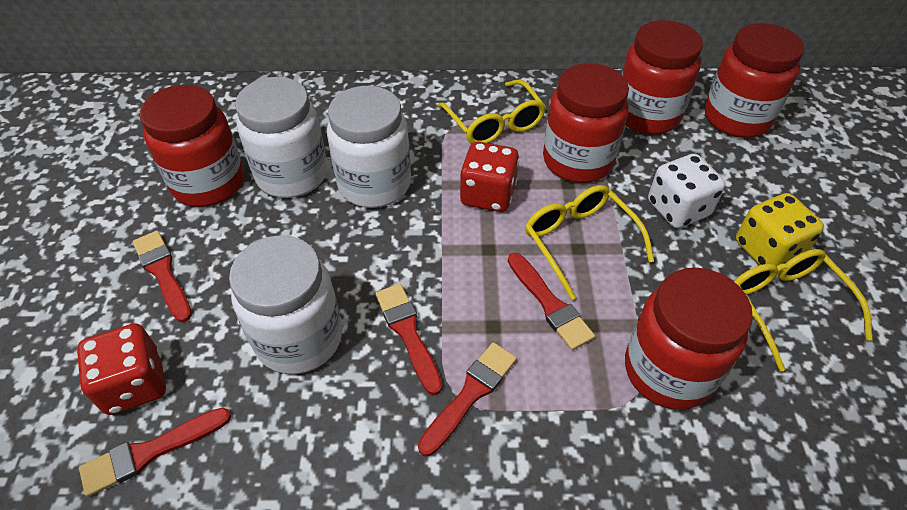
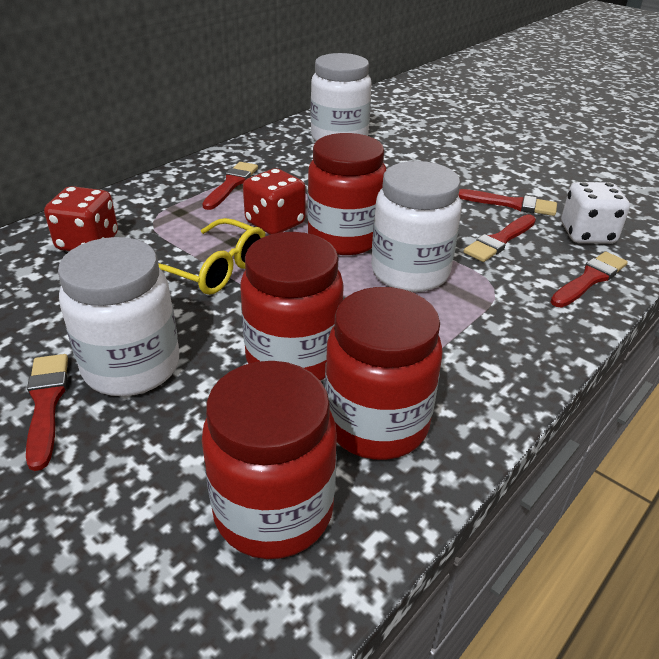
red jar: [140,85,244,207] [543,63,629,183] [622,20,703,134] [625,268,753,410] [705,23,804,138] = 5 -> [202,361,337,559] [240,232,344,381] [308,133,386,255] [325,287,443,460] = 4
yellow dice: [736,193,824,266] = 1 -> none = 0
yellow glasses: [437,79,546,144] [525,185,654,300] [734,249,873,371] = 3 -> [158,218,265,295] = 1

